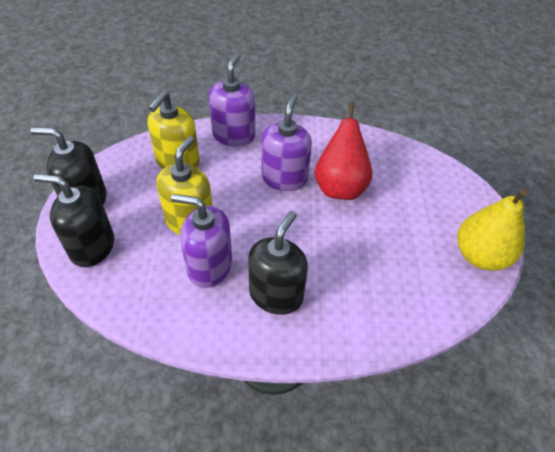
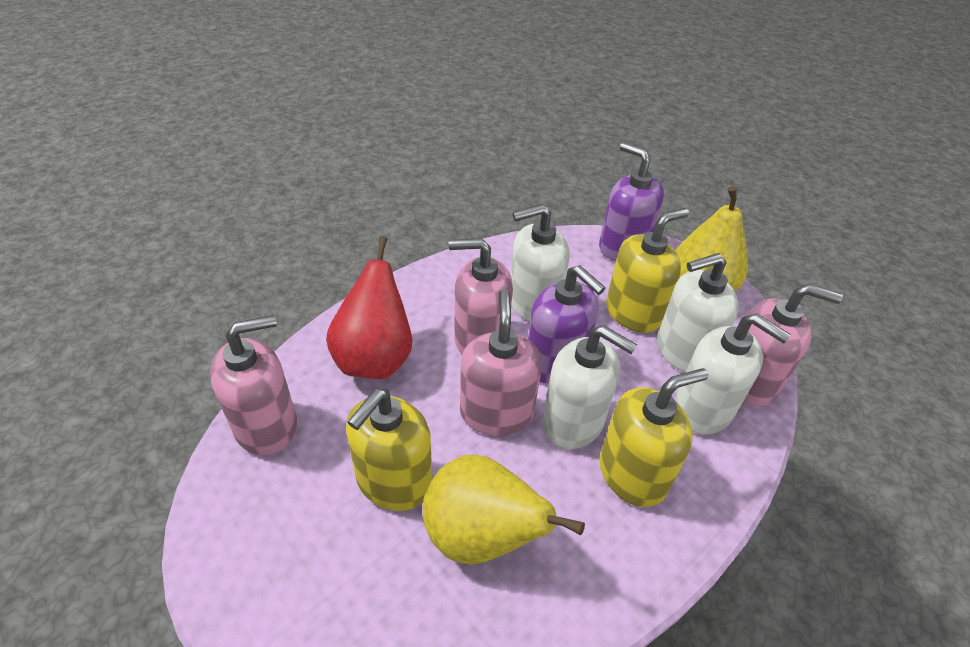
black soap dispenser: [30,127,107,204] [33,174,114,267] [248,211,308,315] = 3 -> none = 0
pink soap dispenser: none = 0 -> [210,315,297,455] [448,238,513,354] [460,289,542,436] [743,284,843,407] = 4
purple soap dispenser: [171,194,232,288] [209,53,255,147] [261,94,312,191] = 3 -> [528,265,605,384] [599,142,664,261] = 2
white soap dispenser: none = 0 -> [511,204,570,321] [542,325,637,449] [657,253,739,372] [675,314,791,435] = 4
yellow pear: [457,189,528,271] = 1 -> [423,455,585,564] [676,186,748,291] = 2
yellow soap dispenser: [147,91,200,169] [156,136,212,235] = 2 -> [346,389,432,511] [599,368,708,507] [606,208,689,333] = 3

